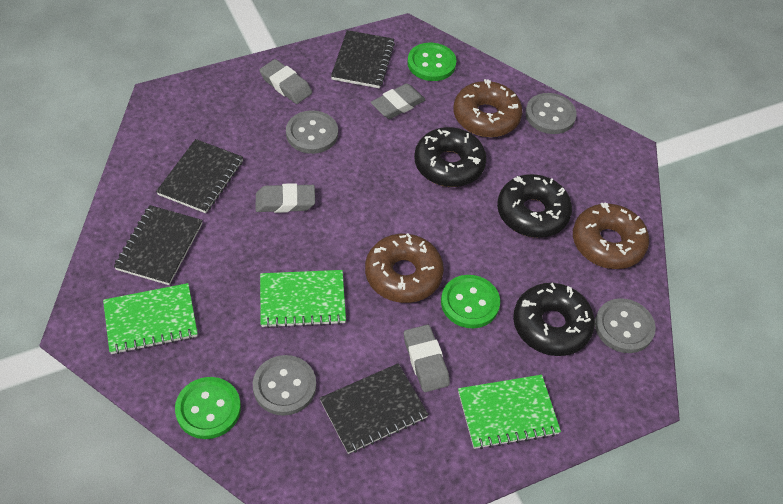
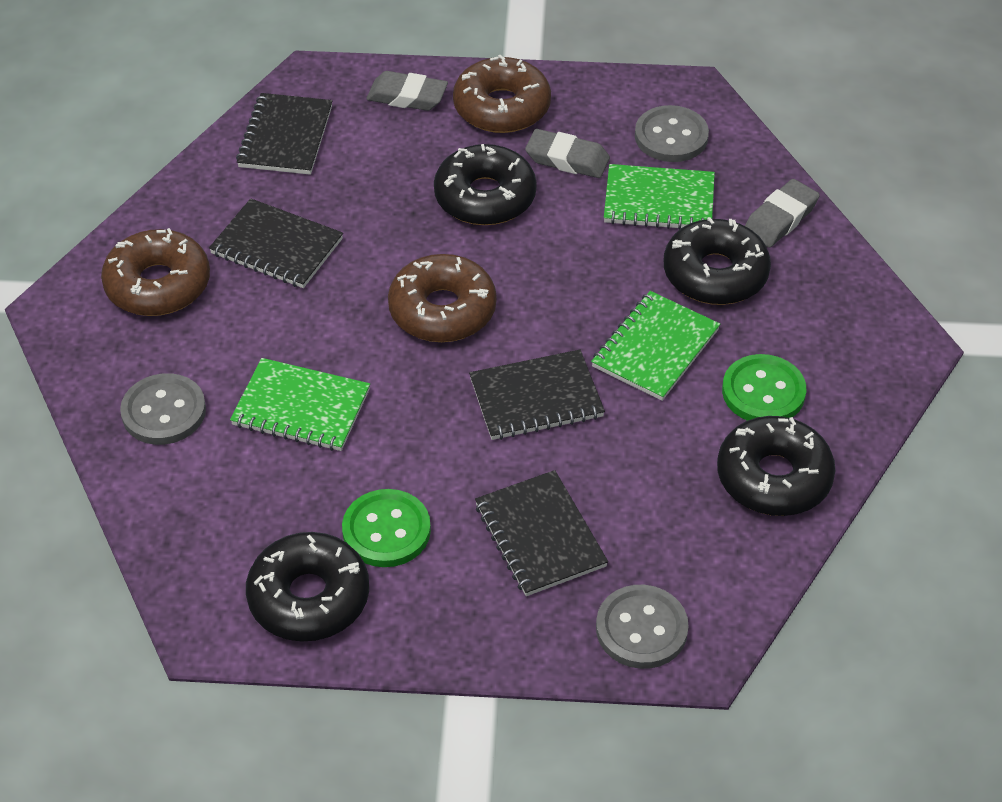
black donut: [414,127,487,187] [497,174,572,238] [513,283,595,356] = 3 -> [246,532,369,642] [434,144,537,225] [664,217,771,305] [717,416,835,516] = 4
green button: [175,377,241,439] [407,43,456,81] [441,275,500,328] = 3 -> [342,489,431,567] [722,354,806,421] = 2
grey button: [253,355,316,416] [286,110,338,154] [525,93,577,134] [595,298,656,353] = 4 -> [120,373,206,445] [596,585,689,669] [635,105,709,162] = 3
grey eraser: [256,183,315,213] [259,59,312,104] [371,83,426,119] [404,325,450,392] = 4 -> [366,71,448,111] [525,129,610,178] [745,179,820,248] = 3

